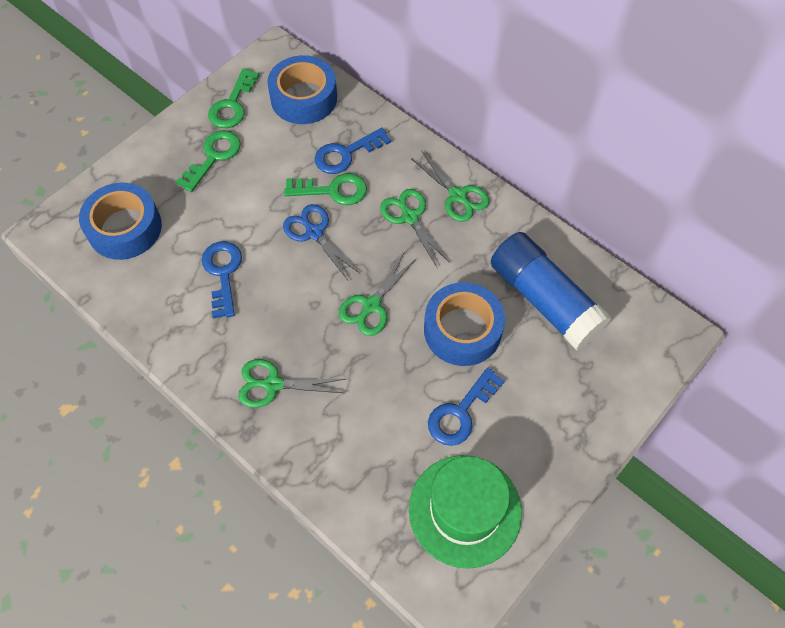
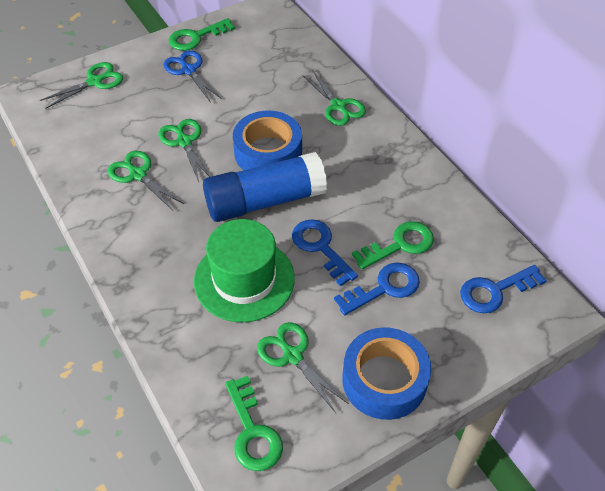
blue tape: [79,183,162,260] [267,55,337,124] [424,282,505,366] = 3 -> [233,110,302,170] [342,327,431,420] = 2
green scissors: [238,359,345,408] [339,253,416,336] [380,189,450,267] [412,152,489,222] = 4 -> [40,62,123,109] [108,151,184,210] [158,119,210,182] [257,322,349,413] [302,70,366,126] = 5

